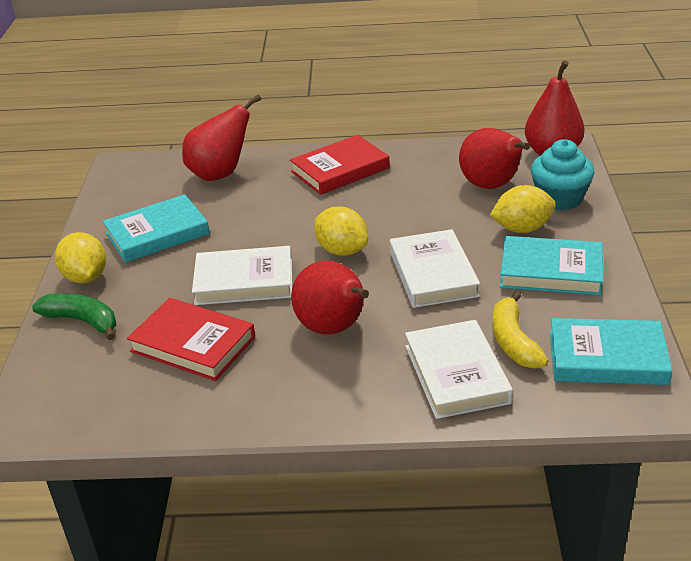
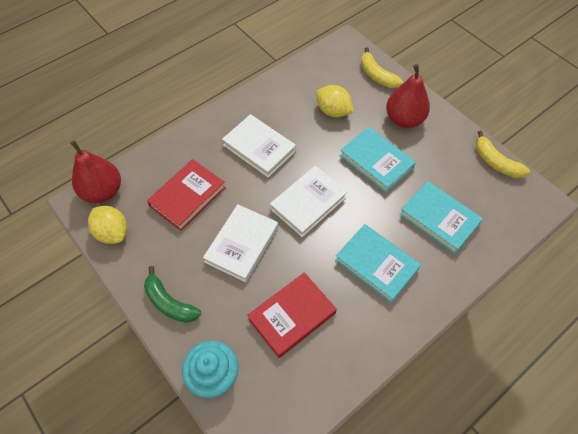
red pear: [182,94,261,181] [291,261,369,335] [459,128,530,189] [525,60,585,156] = 4 -> [70,140,121,203] [386,64,430,128] = 2
yellow banana: [492,291,548,369] = 1 -> [361,47,403,88] [476,131,530,178] = 2
yellow lemon: [55,232,106,284] [314,207,368,256] [490,185,556,233] = 3 -> [88,206,127,244] [316,85,354,117] = 2

